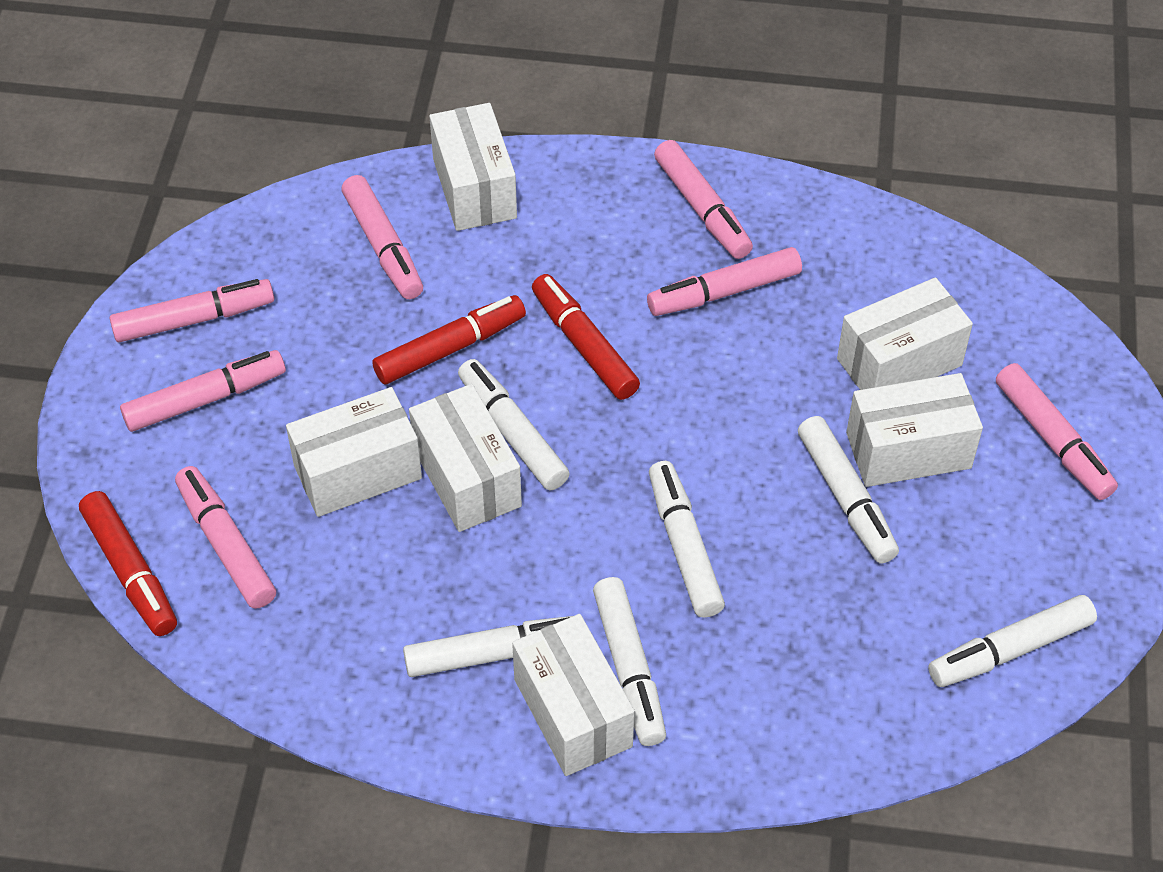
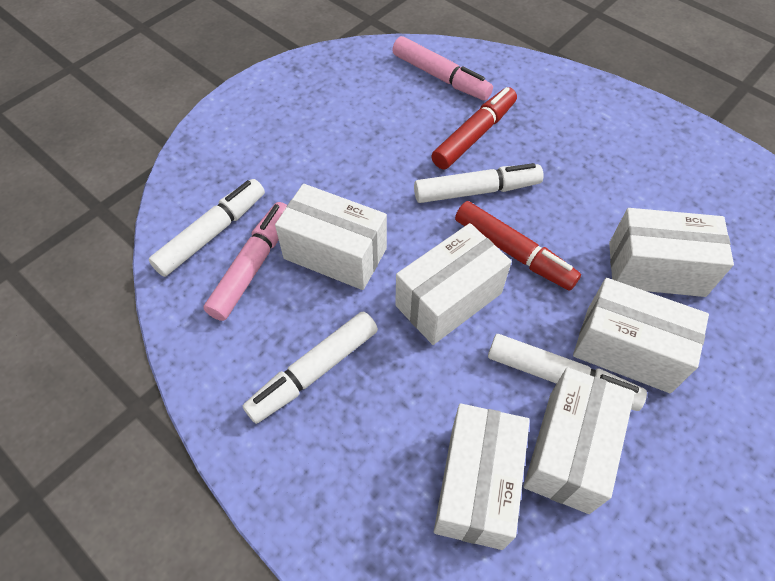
pink marker: [110,279,274,342] [120,350,286,432] [175,466,276,609] [341,175,423,299] [647,247,802,316] [654,140,753,259] [996,363,1118,500] = 7 -> [203,202,287,321] [392,36,493,100] = 2
red marker: [79,491,177,636] [372,295,526,385] [532,274,640,400] = 3 -> [431,87,517,169] [455,201,581,291] = 2
white marker: [403,616,572,677] [458,359,570,491] [593,577,666,746] [649,461,725,618] [798,416,899,563] [928,595,1097,687] = 6 -> [148,179,265,277] [243,311,378,424] [414,163,544,203] [488,334,647,411] = 4

